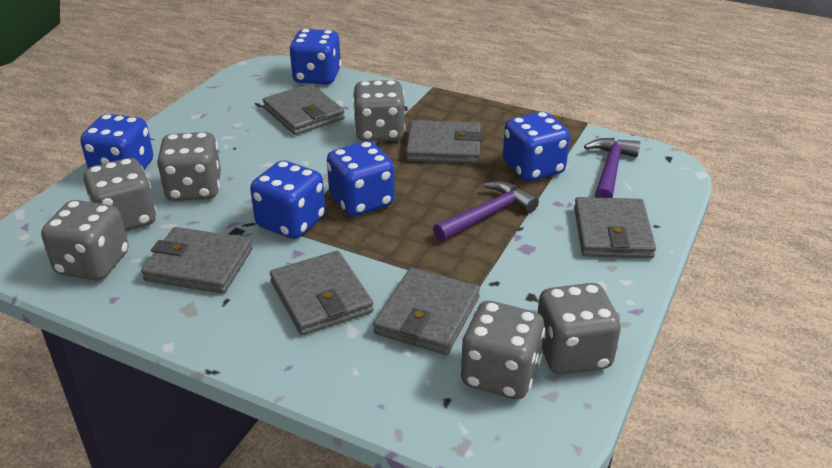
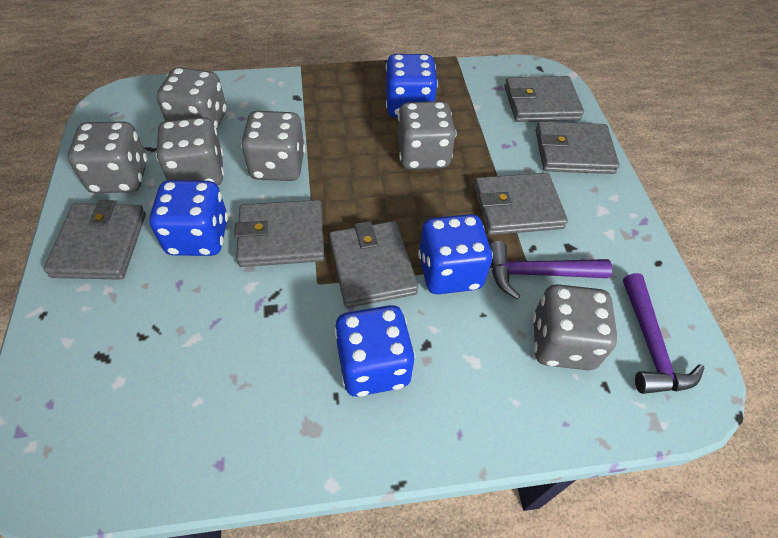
blue dice: [80,114,153,170] [250,160,325,239] [289,29,341,85] [327,141,395,216] [503,112,570,181] = 5 -> [150,180,228,256] [334,305,415,397] [386,54,438,117] [418,214,493,294] = 4

